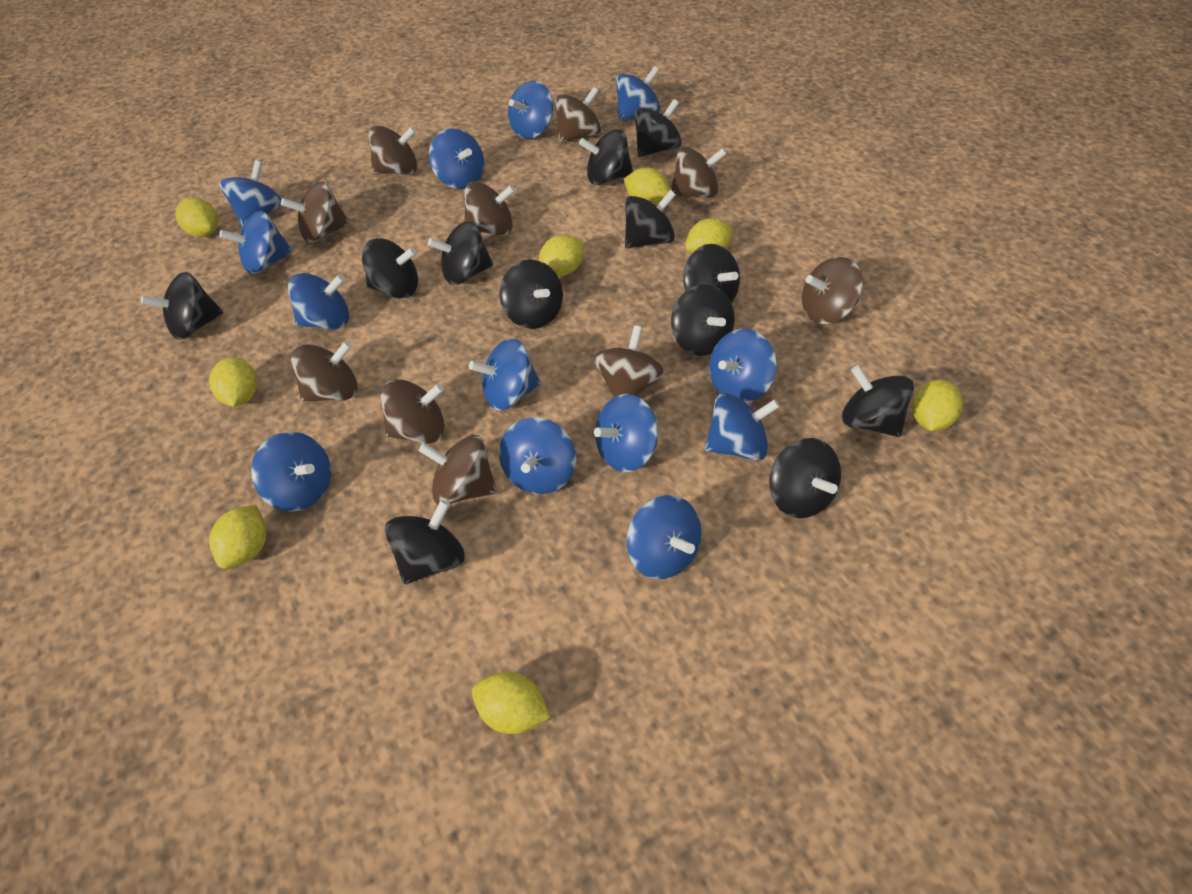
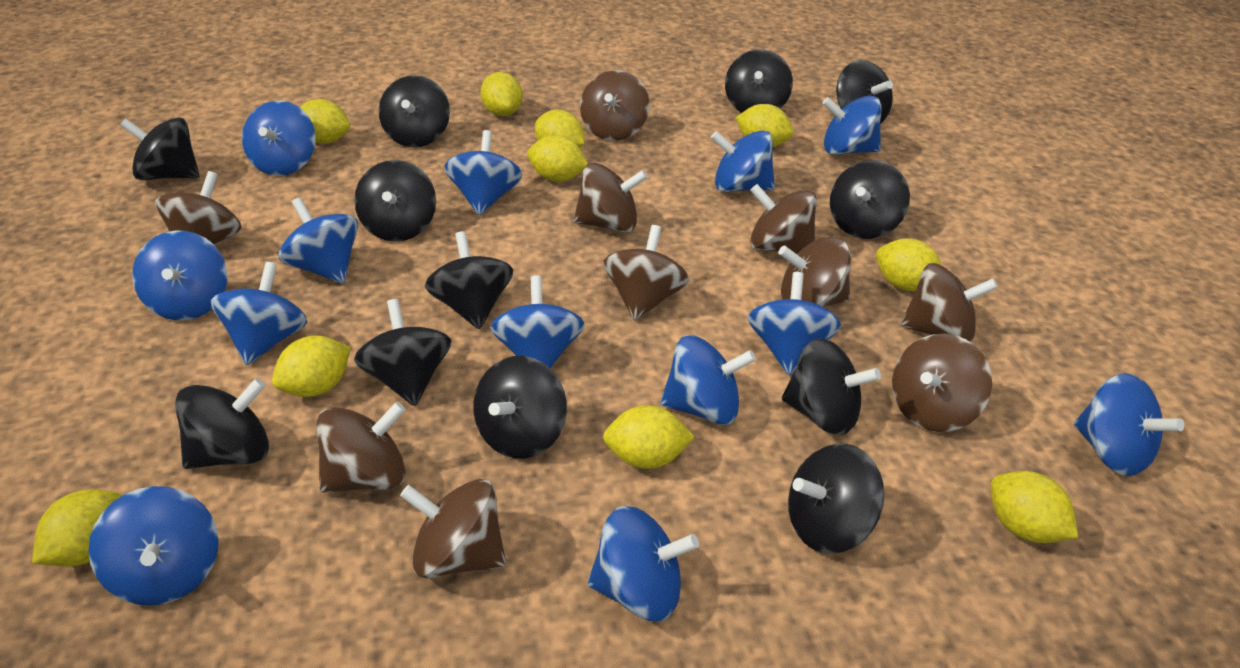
yellow lemon: [175,198,218,237] [209,357,258,407] [209,504,267,569] [472,672,550,734] [539,235,584,277] [624,167,670,205] [685,218,733,254] [912,379,963,431] = 8 -> [32,489,122,567] [272,336,351,397] [300,99,350,144] [480,72,523,116] [527,135,588,182] [535,110,585,148] [603,405,695,469] [735,104,794,147] [876,238,942,291] [991,471,1078,543] = 10

